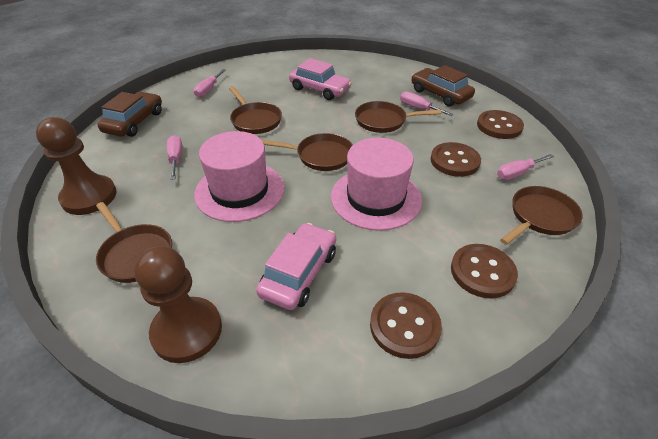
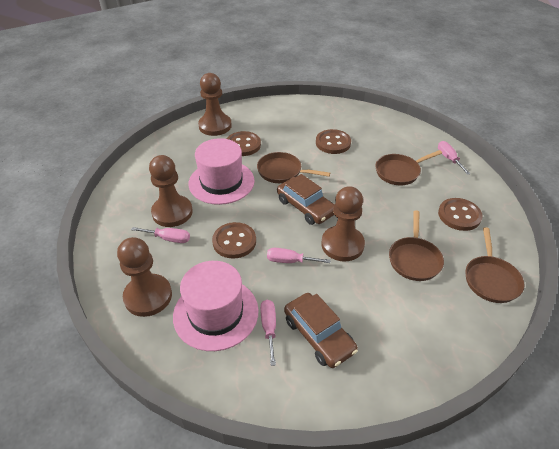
brown pan: [96,202,172,283] [229,86,282,134] [262,133,353,171] [355,101,441,133] [500,186,583,245] = 5 -> [257,152,330,183] [375,150,442,185] [389,210,444,281] [466,227,524,303] = 4
brown pawn: [36,117,117,215] [134,246,222,363] = 2 -> [117,237,172,317] [149,155,193,227] [198,73,232,136] [321,186,365,262] = 4
pink car: [256,223,336,310] [289,58,352,100] = 2 -> none = 0

